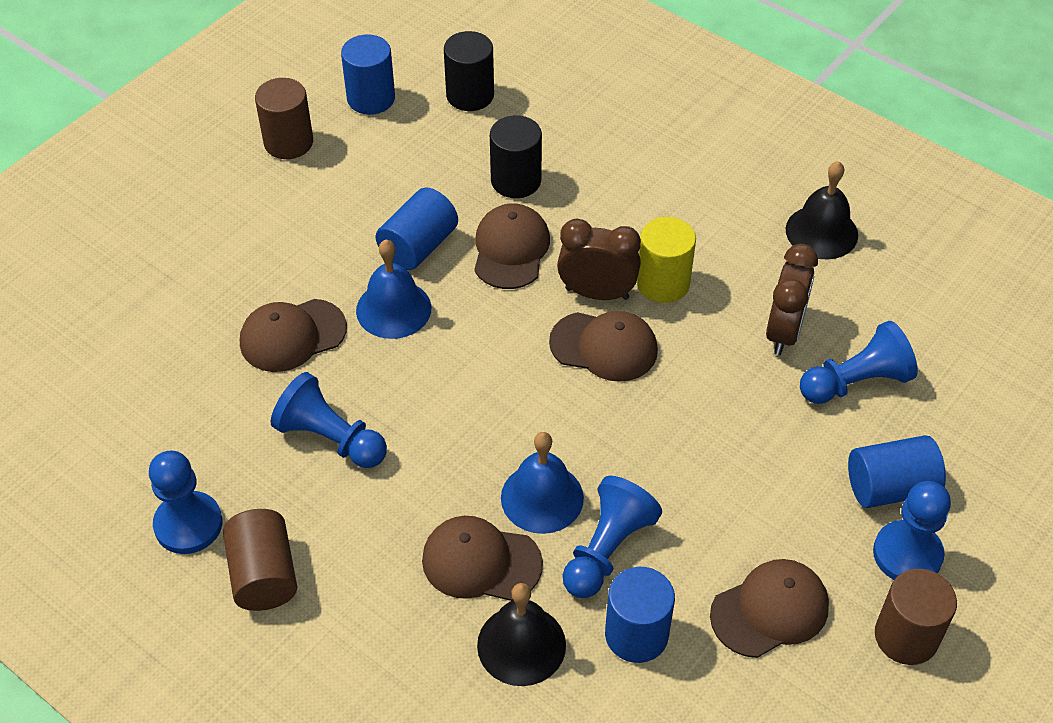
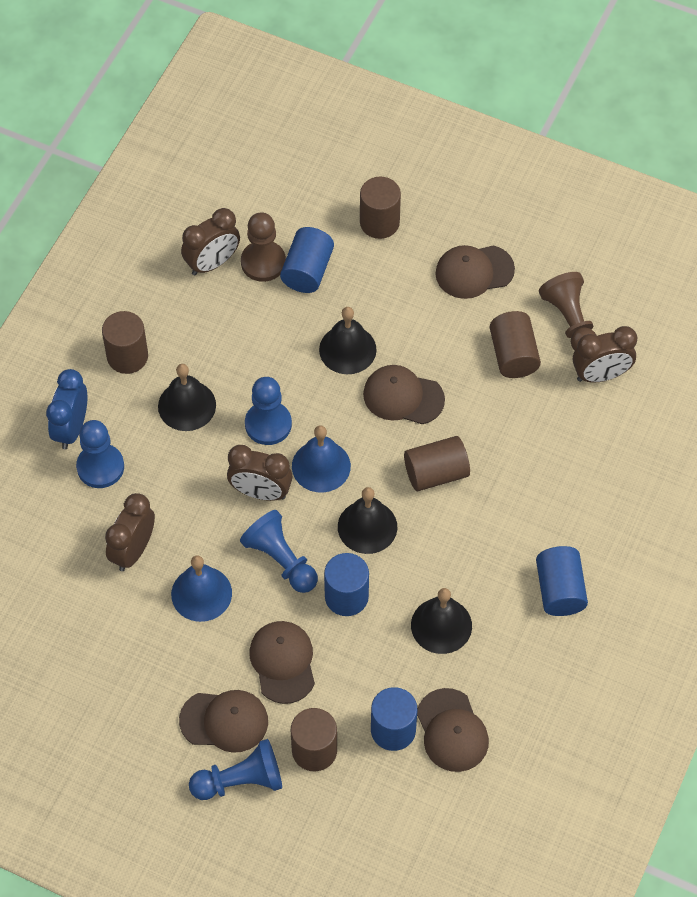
black bell: [477,583,566,686] [786,161,858,259] = 2 -> [158,364,216,431] [319,307,377,374] [338,487,397,554] [411,588,472,654] = 4
black cylinder: [444,31,494,111] [490,115,542,198] = 2 -> none = 0
blue clock: none = 0 -> [46,369,87,449] = 1
blue pawn: [149,451,222,554] [271,372,387,468] [562,476,662,598] [800,321,918,404] [873,481,951,580] = 5 -> [76,420,124,488] [189,739,282,800] [240,510,318,593] [245,377,292,445] = 4
brown clock: [557,219,641,300] [766,244,818,355] = 2 -> [105,493,155,571] [181,208,240,275] [227,445,292,501] [573,326,637,383] = 4
brown cylinder: [223,509,297,611] [255,78,313,159] [875,569,957,665] = 3 -> [102,311,148,374] [291,708,337,771] [360,177,401,239] [404,436,470,491] [490,311,541,378] = 5
brown pawn: none = 0 -> [241,213,286,282] [539,272,597,351] = 2
yellow cylinder: [637,217,696,303] = 1 -> none = 0

